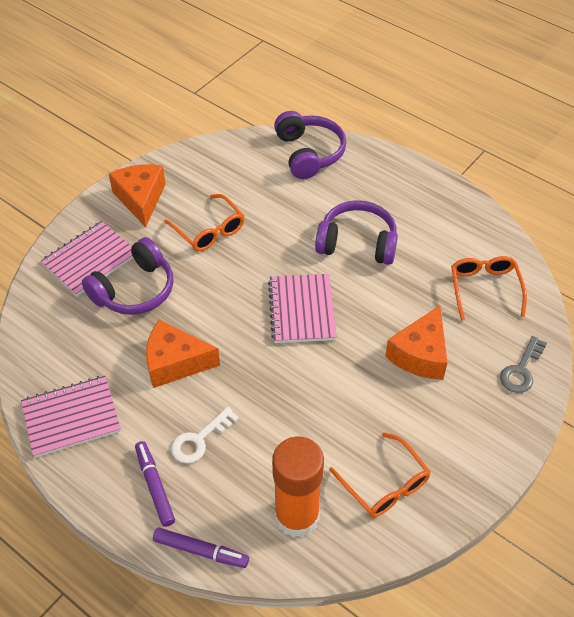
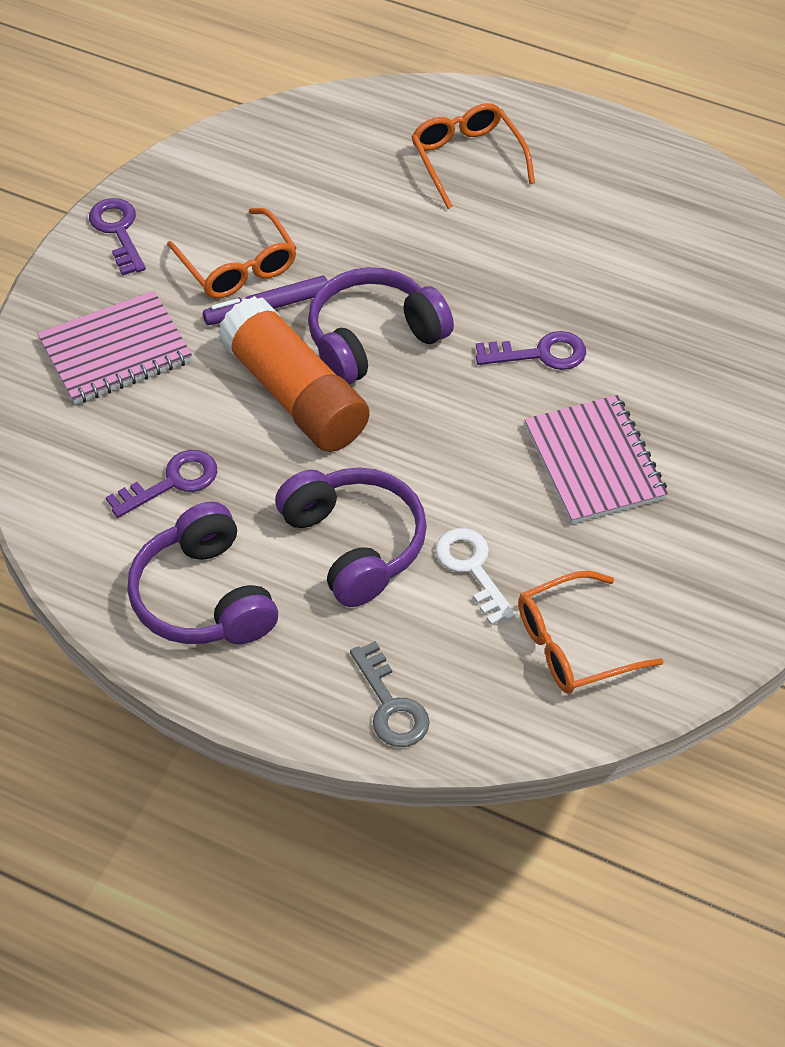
orange cheese: [109,164,166,227] [146,320,220,388] [385,305,447,380] = 3 -> none = 0
pink notebook: [21,376,121,458] [41,221,133,296] [268,274,337,343] = 3 -> [37,291,192,405] [524,395,668,524] = 2
purple key: none = 0 -> [89,198,146,276] [106,450,217,518] [476,331,586,370] = 3
purple marker: [135,441,175,527] [153,527,249,568] = 2 -> [203,276,328,325] = 1

